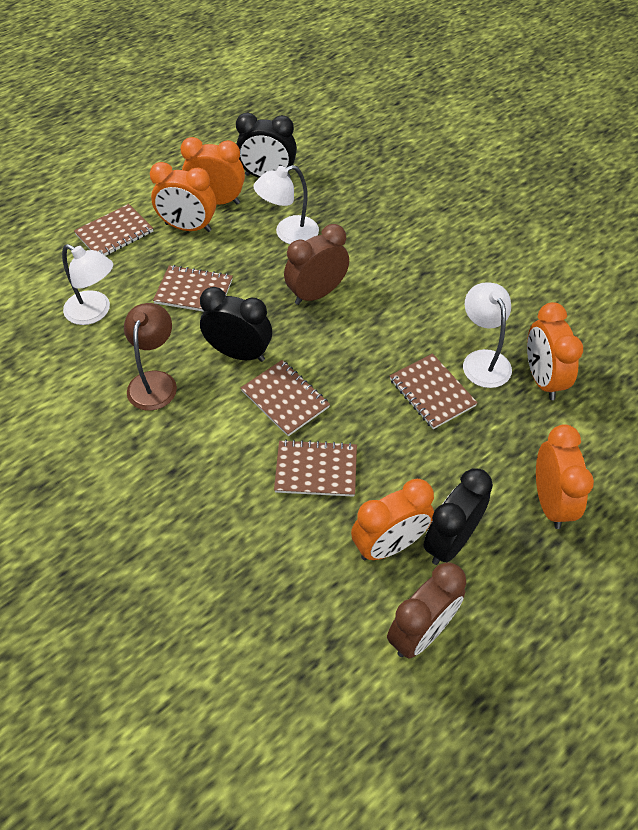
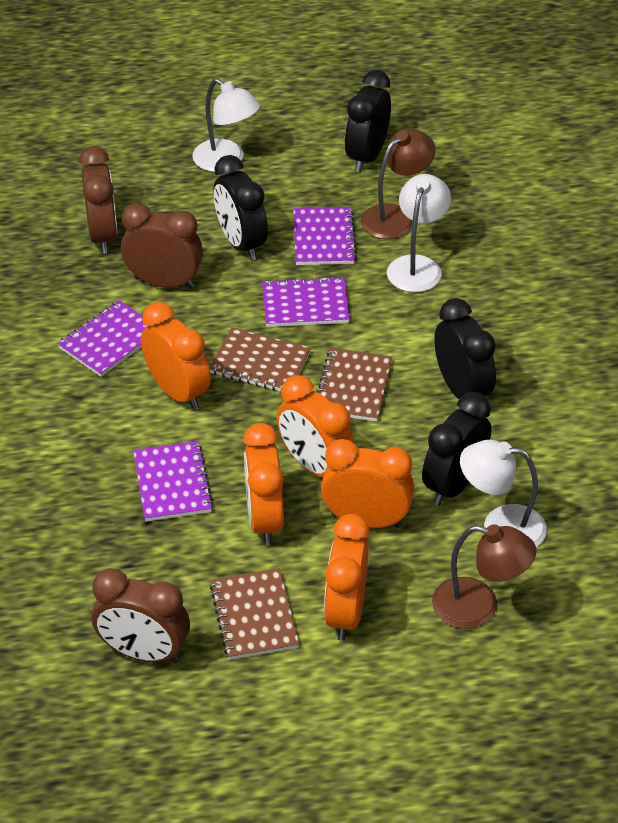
black clock: [200,287,272,362] [236,113,297,178] [423,468,493,565] = 3 -> [213,155,268,261] [345,70,391,172] [422,392,491,506] [434,298,496,399] = 4
brown clock: [284,224,349,305] [387,562,466,659] = 2 -> [79,146,117,254] [92,568,190,663] [121,203,203,289] = 3
brown lamp: [124,303,177,411] = 1 -> [361,128,435,239] [432,524,536,629] = 2
brown notebook: [74,204,153,256] [153,265,233,312] [241,360,330,436] [274,439,357,497] [390,353,478,429] = 5 -> [209,327,311,391] [210,568,299,660] [317,348,392,422] = 3
purple notebook: none = 0 -> [58,300,147,377] [133,441,214,522] [262,276,350,327] [293,207,357,265] = 4

